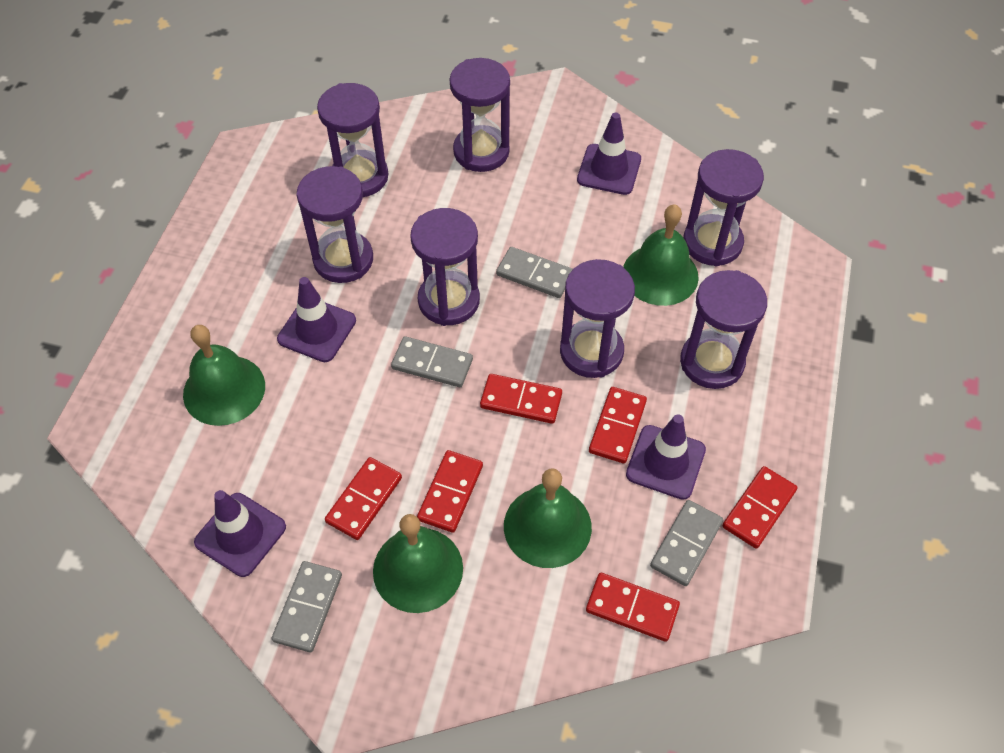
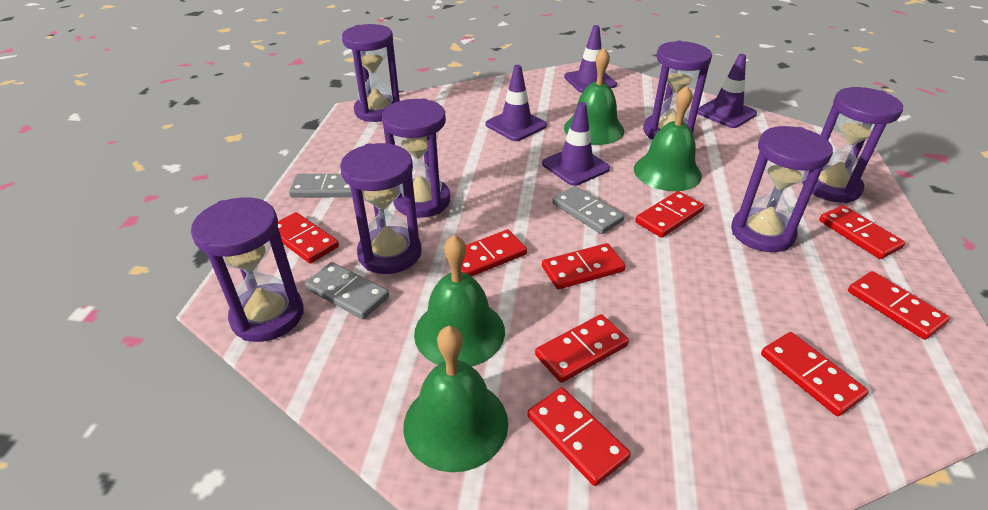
grey domino: [272,561,342,653] [391,336,473,387] [496,247,573,298] [650,500,723,586] = 4 -> [289,174,352,198] [305,262,389,319] [552,186,624,234] = 3
red domino: [325,457,402,540] [417,450,483,533] [480,374,562,424] [586,573,680,642] [589,387,647,463] [722,466,797,549] = 6 -> [278,212,339,263] [446,230,527,277] [527,387,631,486] [535,314,629,383] [542,243,626,289] [635,191,704,238] [761,332,869,416] [819,205,905,259] [848,271,950,340] = 9

